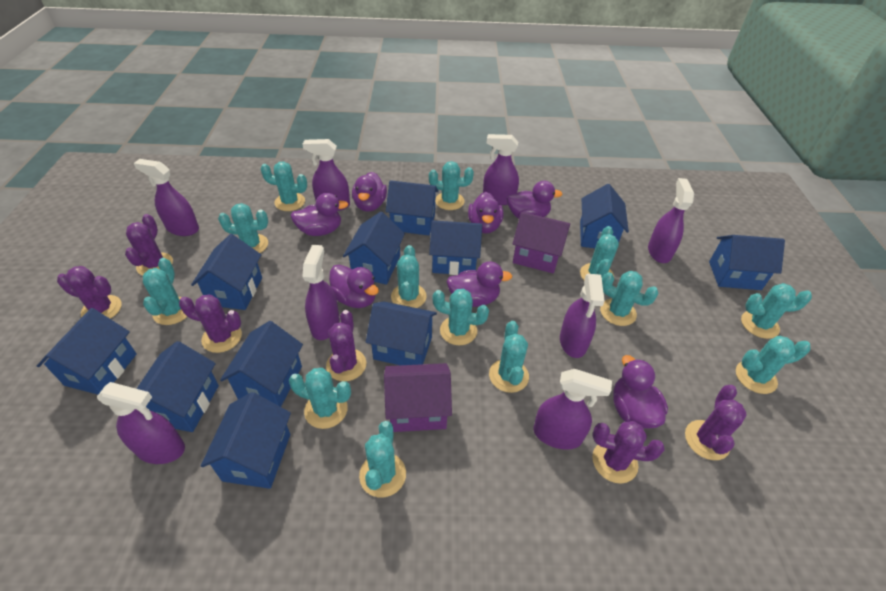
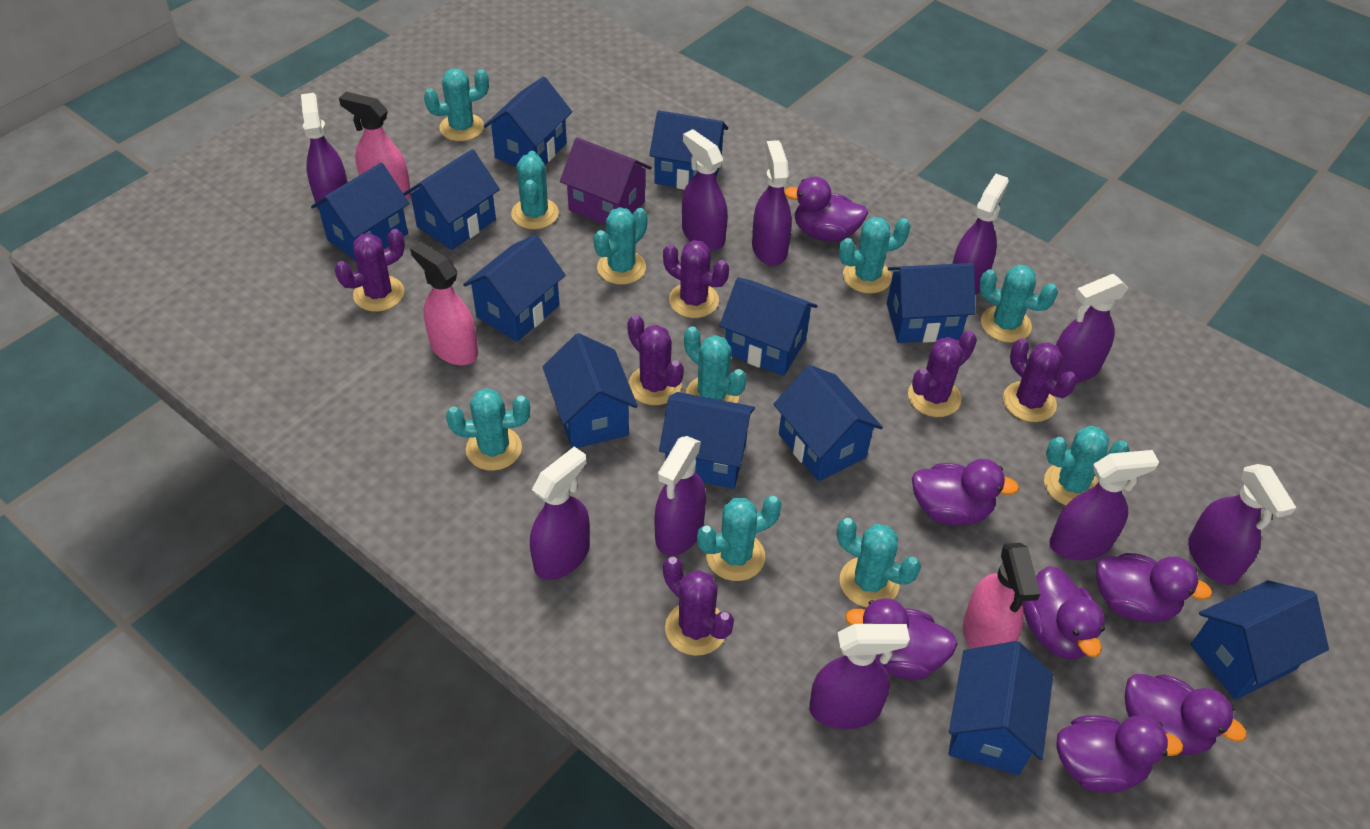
blue house: [37,308,137,394] [137,341,219,432] [191,234,262,310] [201,392,291,489] [220,321,303,407] [343,212,405,285] [366,301,437,365] [386,180,439,235] [429,220,482,275] [580,184,629,248] [709,235,785,290] = 11 -> [311,163,409,261] [403,149,500,250] [463,234,566,342] [484,76,572,167] [543,333,638,448] [649,110,728,190] [659,392,755,489] [719,277,818,376] [773,365,883,482] [887,263,976,343] [948,641,1053,775] [1191,580,1329,700] = 12
pink spray bottle: none = 0 -> [339,92,411,199] [410,242,478,365] [963,543,1041,649] = 3
purple house: [384,363,452,432] [512,212,570,273] = 2 -> [560,137,652,225] = 1
purple spray bottle: [97,382,185,464] [134,159,199,236] [302,139,350,211] [303,245,339,340] [483,134,519,205] [534,369,612,450] [560,274,605,358] [648,178,694,263] = 8 -> [301,93,348,210] [530,447,590,580] [654,436,706,556] [682,129,728,251] [752,140,792,266] [809,624,910,729] [952,174,1009,295] [1049,450,1159,560] [1056,274,1128,383] [1188,464,1296,585] = 10
turquoise cactus: [143,258,187,325] [218,203,268,253] [261,162,307,211] [289,368,351,429] [359,421,406,497] [391,245,427,308] [429,161,474,210] [433,289,489,346] [489,321,529,393] [580,226,619,280] [600,271,659,326] [736,336,811,394] [741,283,812,339] = 13 -> [424,69,489,141] [446,388,530,471] [511,151,559,229] [593,207,647,285] [684,326,747,403] [697,496,782,581] [837,518,921,607] [839,217,910,294] [979,265,1058,343] [1044,426,1129,505] = 10

